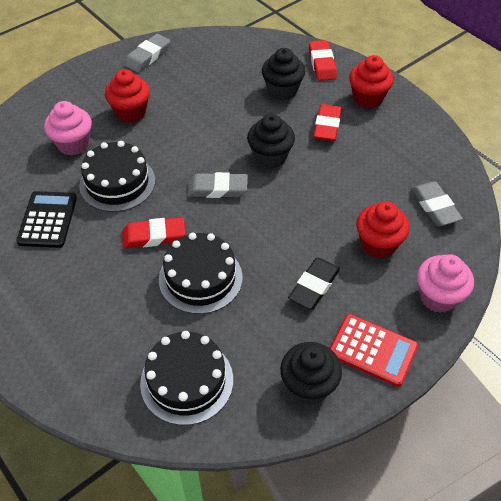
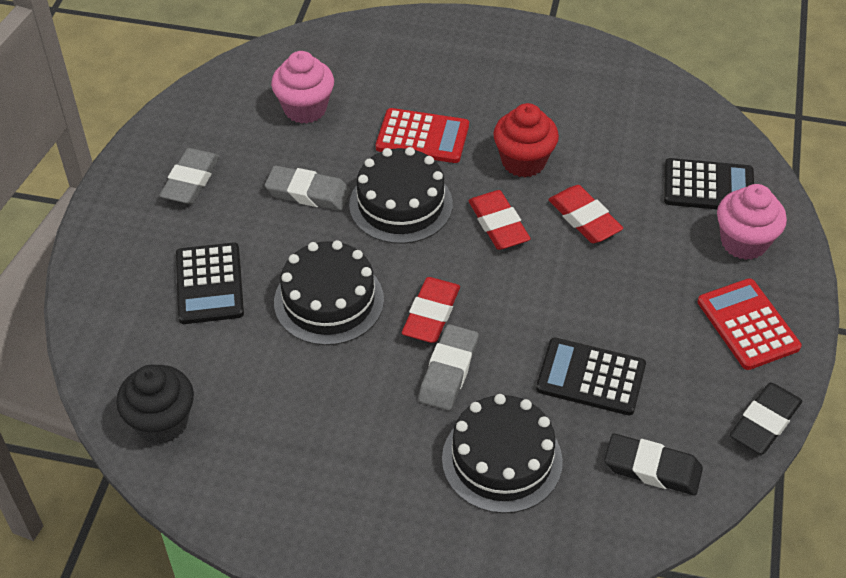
black calculator: [16,191,77,248] = 1 -> [176,242,244,324] [536,338,646,415] [664,158,754,209] = 3
black cupcake: [247,114,295,169] [262,48,305,100] [280,342,342,405] = 3 -> [116,365,194,444] = 1
black eraser: [288,258,340,310] = 1 -> [604,433,703,495] [730,382,802,454] = 2
red calculator: [330,314,418,387] = 1 -> [376,108,469,163] [697,278,801,370] = 2
red cupcake: [105,69,150,123] [349,55,394,108] [356,201,410,258] = 3 -> [493,103,559,177] = 1

